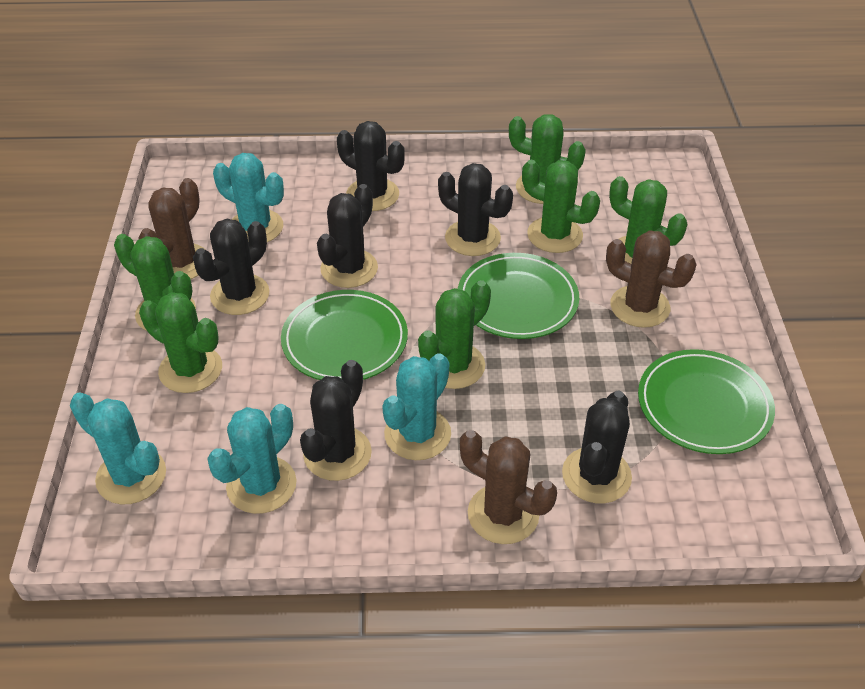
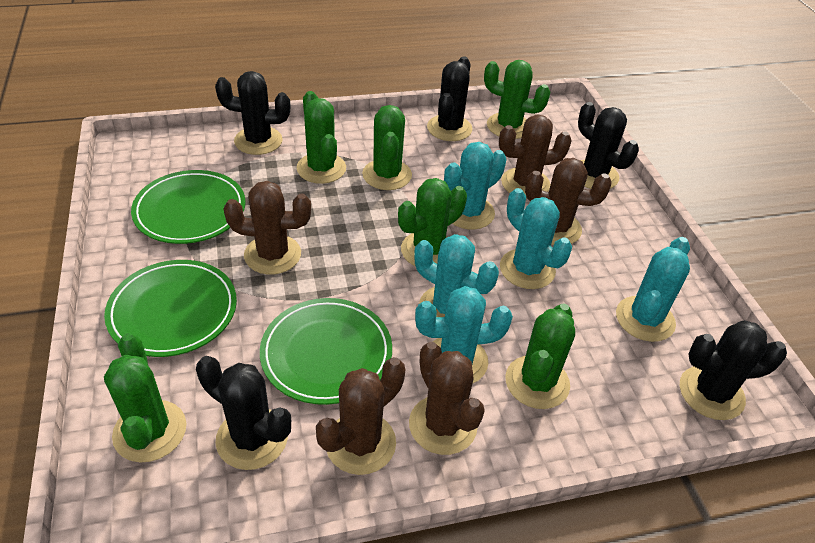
black cactus: [193,219,270,315] [300,360,372,481] [317,184,378,288] [337,121,405,211] [438,163,513,256] [562,391,632,503] = 6 -> [196,356,291,470] [215,71,291,155] [427,56,472,141] [578,102,639,189] [680,320,787,420] = 5
brown cactus: [139,178,206,279] [460,430,557,544] [606,230,697,328] = 3 -> [224,181,311,275] [316,357,405,475] [409,342,485,455] [499,115,572,199] [525,158,611,245] = 5
turquoise cactus: [70,392,166,505] [207,404,297,514] [213,153,284,242] [382,353,451,460] = 4 -> [414,234,499,317] [415,286,513,383] [444,142,506,230] [500,188,572,289] [616,237,690,342] = 5

